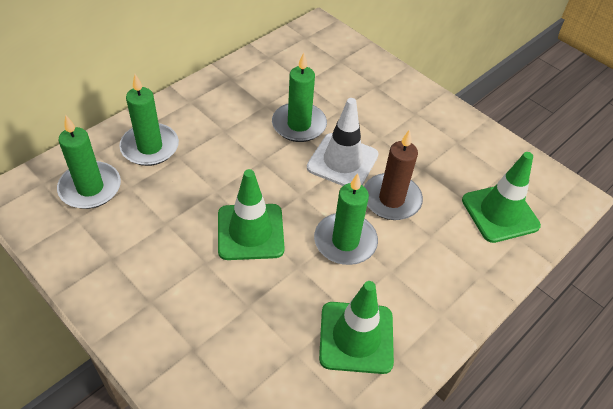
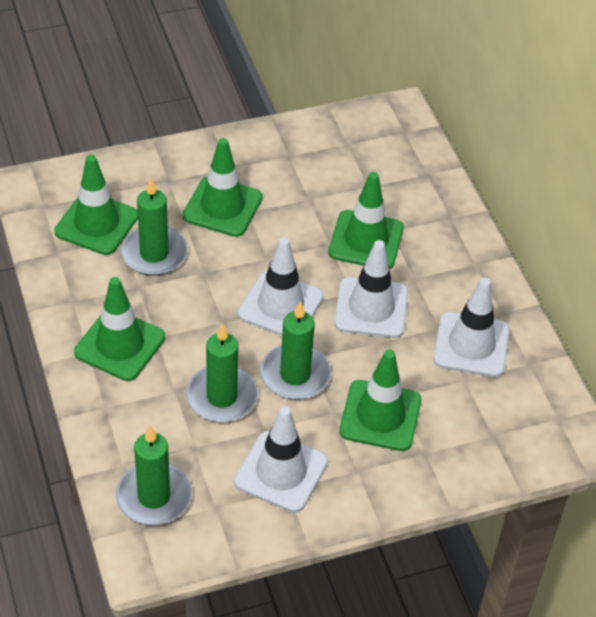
brown candle: [364,129,423,220] = 1 -> none = 0
green traffic cone: [218,169,285,260] [319,281,394,374] [462,152,541,243] = 3 -> [54,155,138,255] [74,277,165,381] [182,138,263,237] [328,172,404,269] [339,349,421,451] = 5
white traffic cone: [307,98,379,186] = 1 -> [234,406,328,512] [238,237,323,336] [335,240,408,338] [433,278,510,377] = 4

